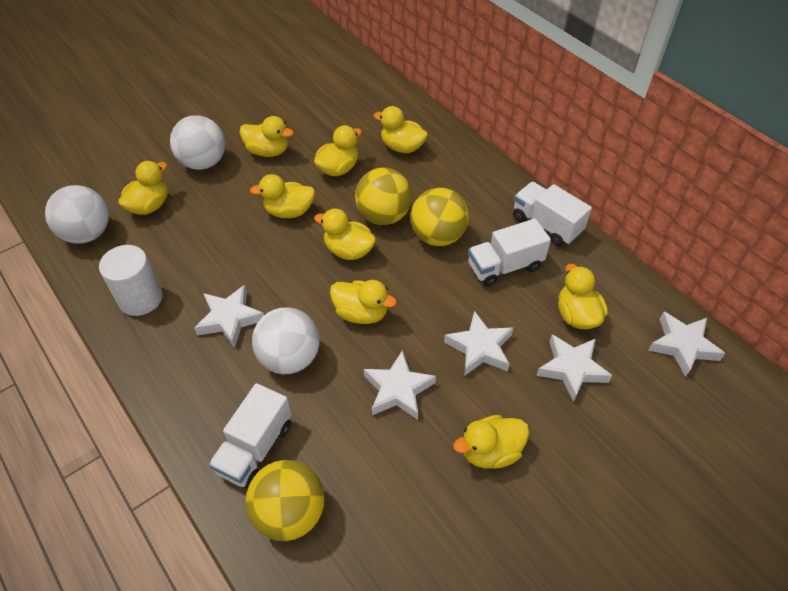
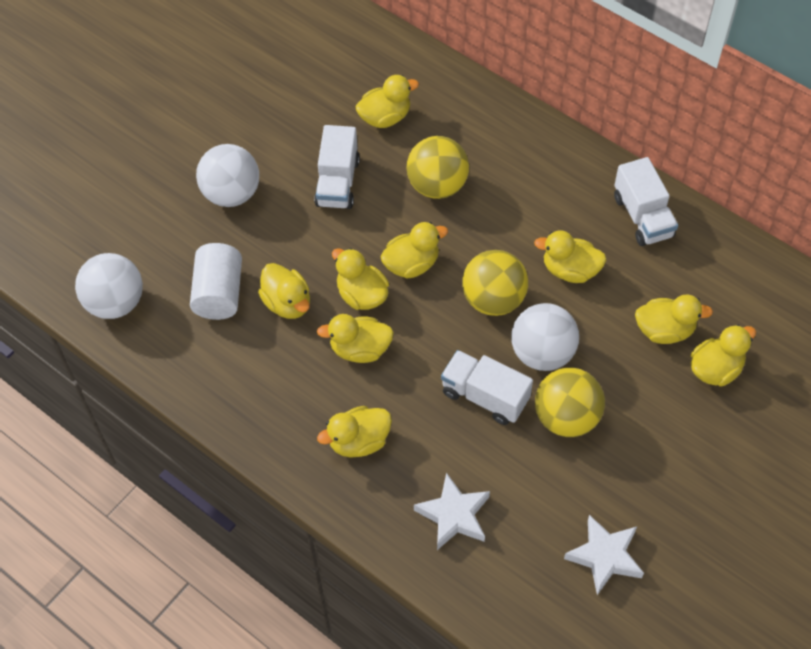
white star: [194,285,264,348] [364,350,436,420] [444,311,513,376] [536,334,613,402] [648,312,725,377] = 5 -> [414,472,490,550] [564,515,644,595] = 2

